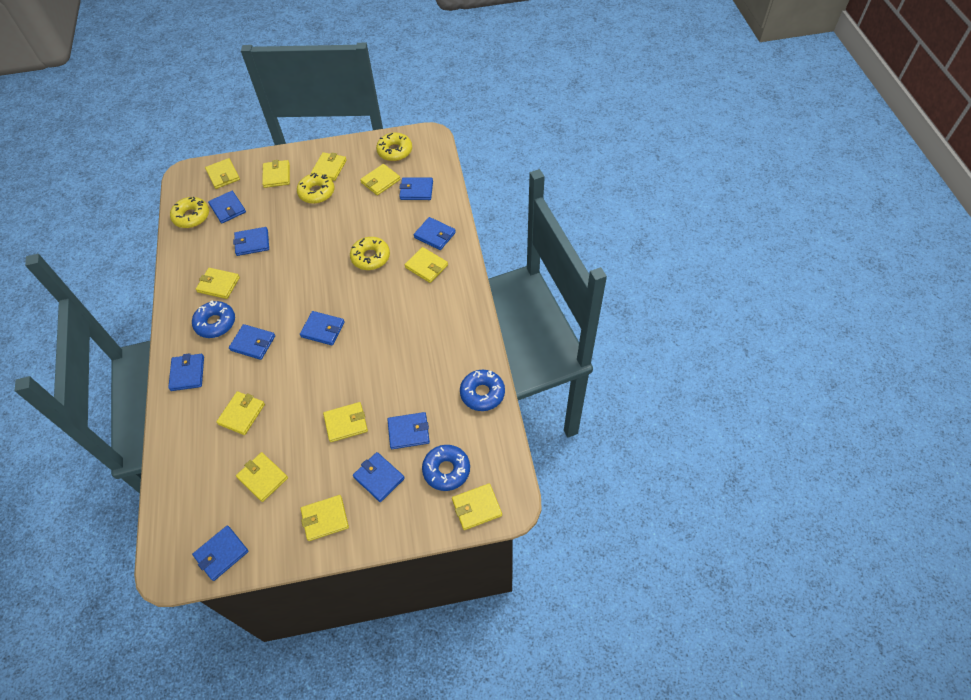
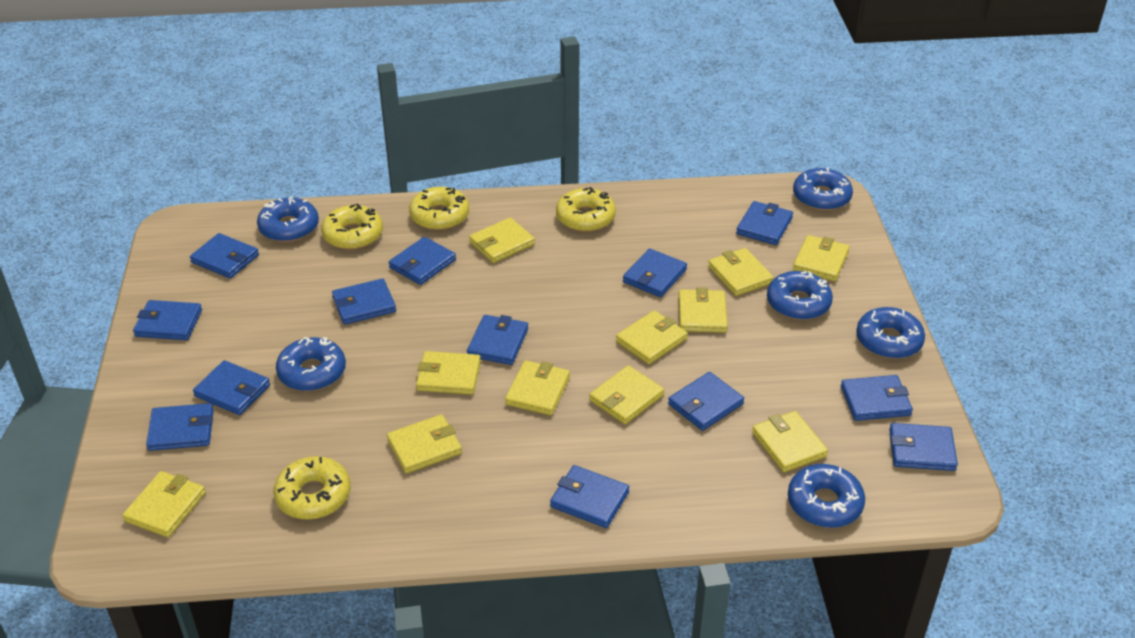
blue donut: [192,300,235,338] [422,445,470,491] [460,370,505,411] = 3 -> [257,197,319,242] [276,337,346,391] [767,271,833,320] [788,464,865,528] [793,168,853,211] [856,307,925,359] = 6
blue wallet: [168,353,204,391] [192,525,249,581] [208,191,246,223] [229,324,275,360] [233,227,269,256] [300,311,345,346] [353,452,405,502] [387,412,430,449] [399,177,433,200] [414,217,456,250] = 10 -> [133,300,202,340] [146,403,214,451] [190,233,259,279] [193,360,270,415] [332,278,396,325] [389,237,456,285] [467,315,528,365] [550,465,629,528] [623,249,687,297] [668,372,744,431] [736,201,793,245] [841,375,913,421] [889,423,958,471] = 13

